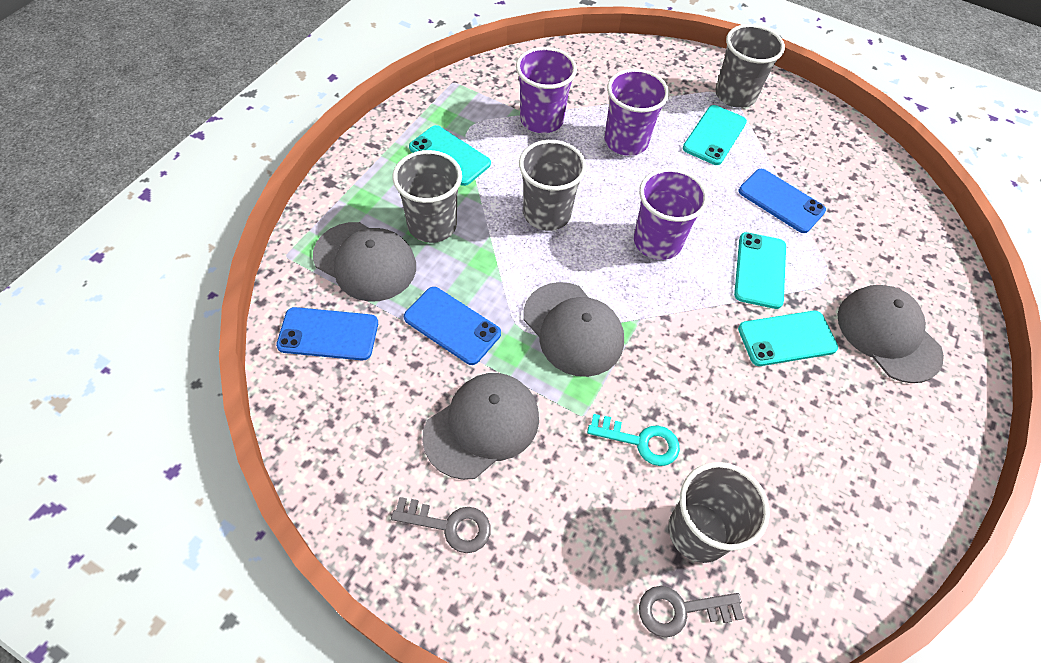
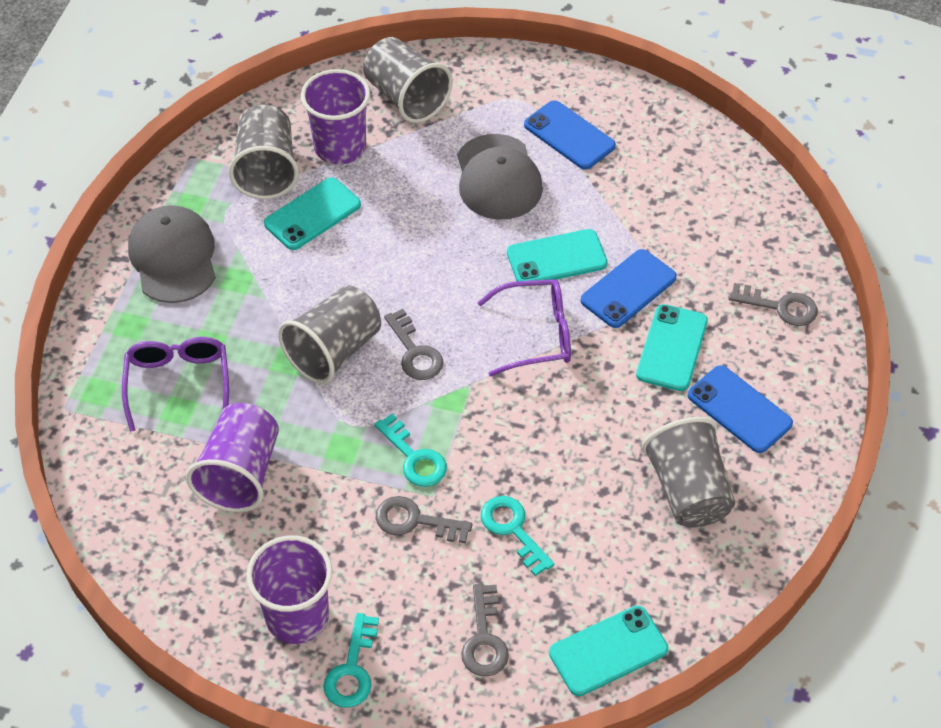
grey cap: [313,222,416,302] [423,373,539,480] [523,282,624,377] [837,285,944,383] = 4 -> [128,205,216,303] [457,134,543,220] = 2
grey key: [391,497,491,553] [639,586,744,638] = 2 -> [376,496,472,543] [384,309,444,380] [461,584,509,677] [728,283,818,326] = 4
purple glasses: none = 0 -> [122,337,229,432] [477,279,571,376] = 2
turquoise key: [587,414,680,466] = 1 -> [323,613,379,708] [374,413,447,487] [481,496,555,576] = 3

